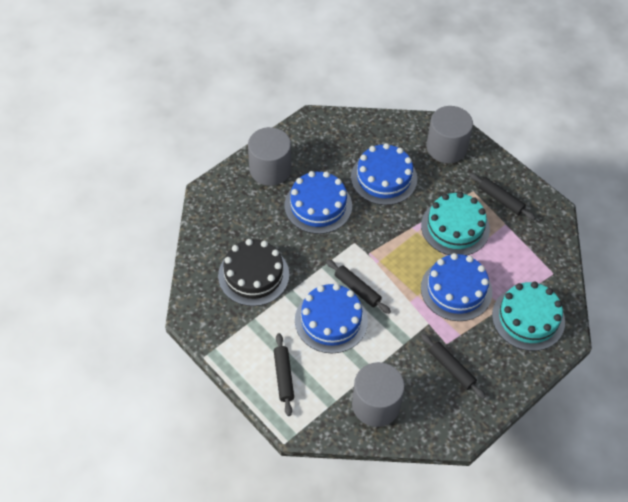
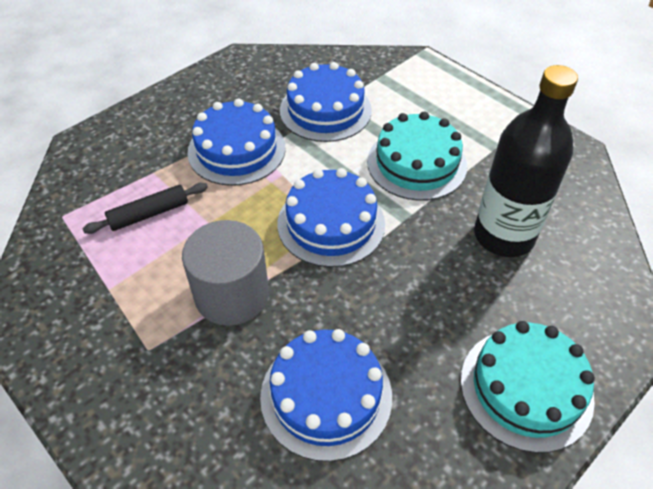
black bottle: none = 0 -> [474,65,578,257] = 1
black cake: [218,239,289,306] = 1 -> none = 0
black rolling pin: [274,333,294,416] [326,259,391,314] [421,334,486,399] [469,173,536,220] = 4 -> [83,183,208,234] = 1
grey cylinder: [248,127,291,186] [352,362,405,427] [426,106,473,163] = 3 -> [182,220,269,326] = 1

